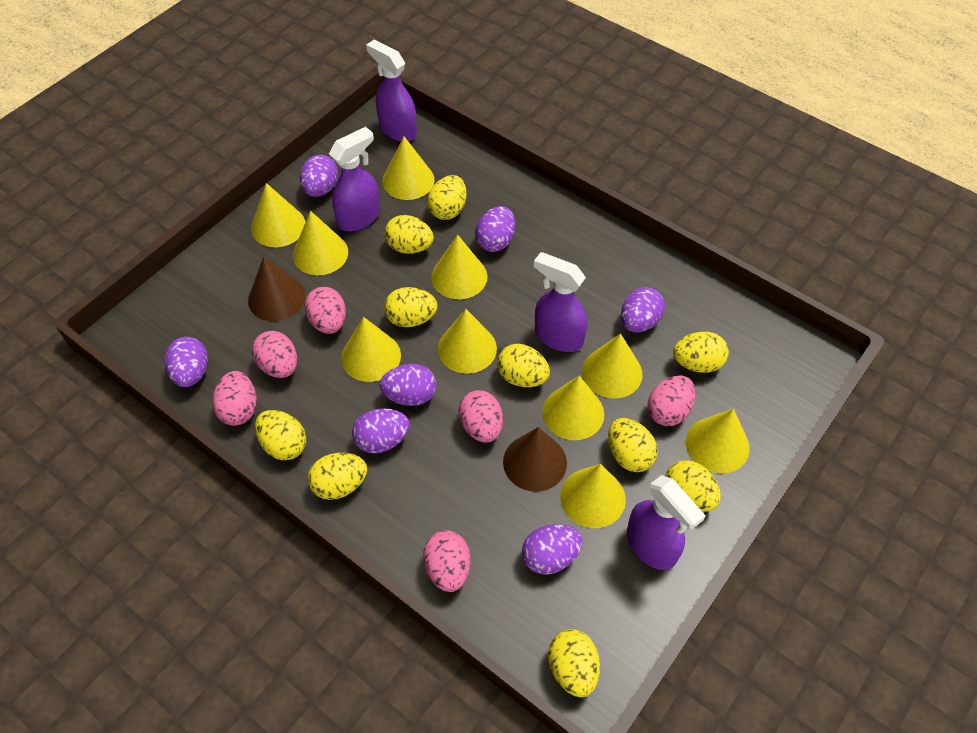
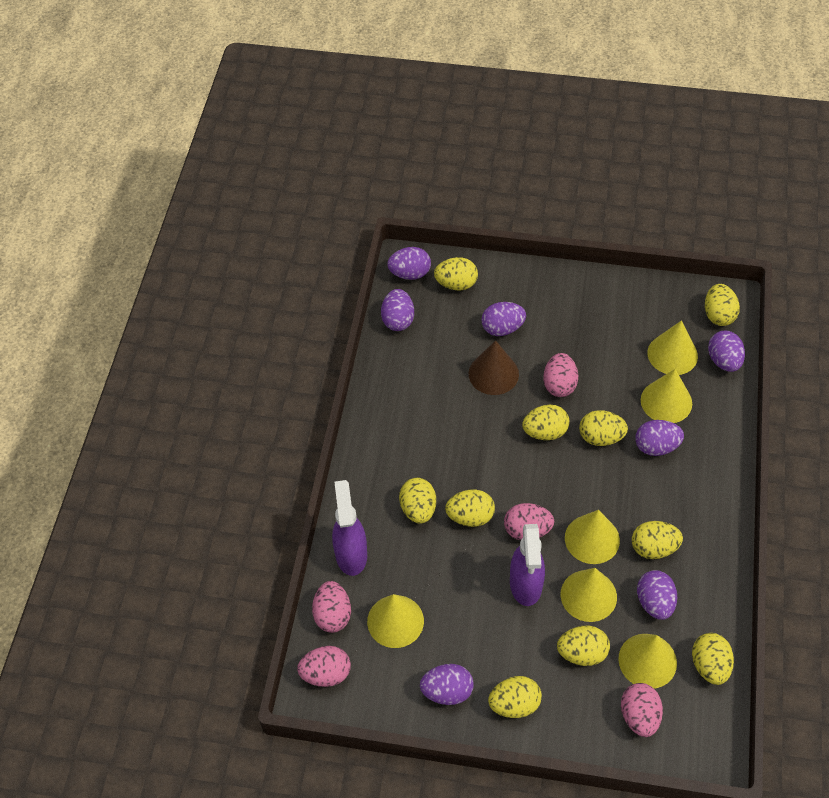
brown cone: [248,257,306,321] [503,427,567,492] = 2 -> [469,340,519,395] = 1
pink egg: [213,371,257,426] [252,331,297,378] [304,287,346,334] [423,530,471,592] [458,390,503,443] [647,375,696,426] = 6 -> [297,646,351,687] [312,581,351,633] [504,503,554,540] [543,353,578,397] [621,683,663,737] = 5
purple spray bottle: [329,127,380,231] [366,39,417,142] [534,252,587,352] [627,475,706,570] = 4 -> [332,480,367,576] [510,524,545,606] = 2
yellow cone: [251,183,306,247] [293,211,348,275] [341,317,401,382] [382,136,435,200] [431,235,488,299] [438,309,497,374] [542,376,604,440] [560,464,626,528] [582,333,643,399] [686,409,750,474] = 10 -> [367,594,424,648] [561,568,617,622] [565,510,620,564] [618,634,677,689] [641,369,692,423] [648,320,698,375] = 6

